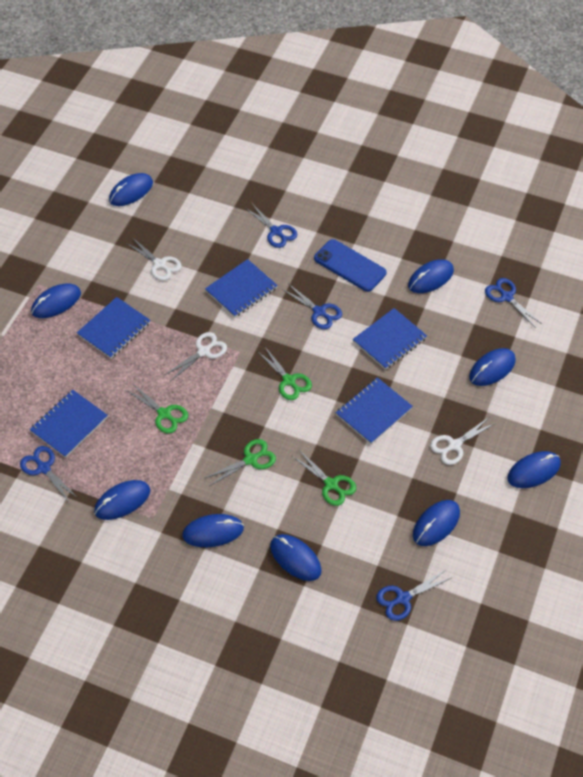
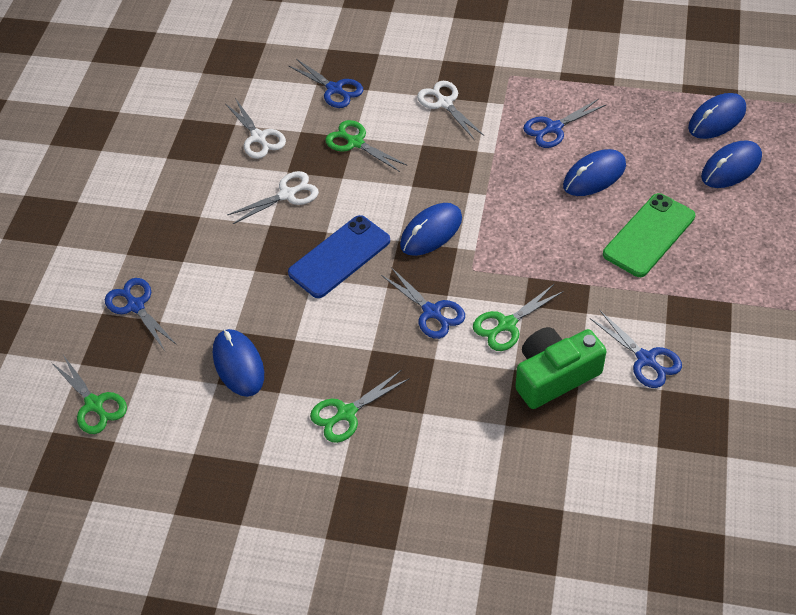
blue mouse: [31,283,81,318] [94,480,150,520] [109,173,153,206] [182,514,244,547] [270,534,322,581] [408,259,454,293] [413,500,460,546] [469,348,516,386] [507,451,561,488] = 9 -> [213,329,264,397] [400,203,462,256] [563,149,626,196] [688,93,746,139] [701,140,762,188] = 5
blue notebook: [30,390,108,458] [77,297,151,358] [205,259,278,317] [336,377,413,444] [353,308,427,370] = 5 -> none = 0
green camera: none = 0 -> [515,327,607,409] = 1
green phone: none = 0 -> [603,193,695,277] = 1

